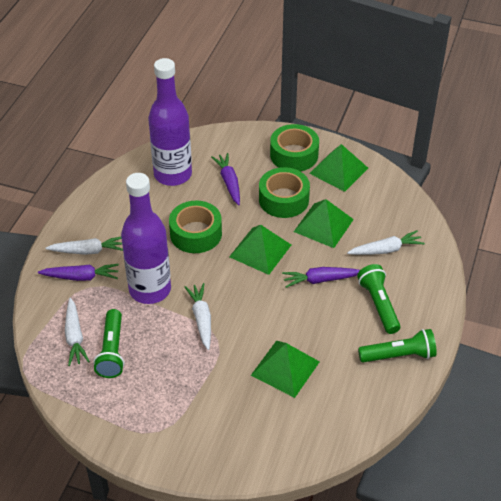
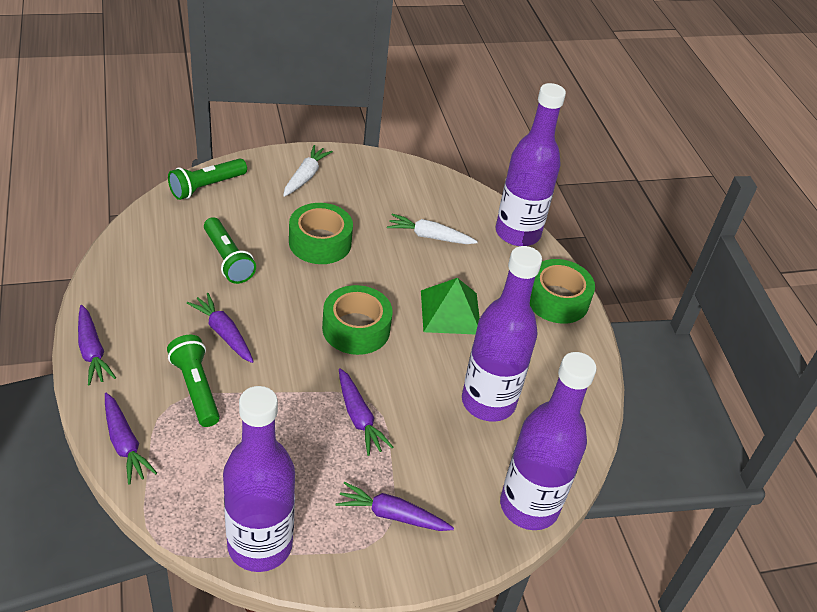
green pyramid: [229,225,291,275] [251,340,320,398] [294,199,354,248] [309,144,368,192] = 4 -> [421,278,480,334] = 1
purple bottle: [121,173,171,304] [148,58,192,186] = 2 -> [223,386,295,572] [462,246,542,422] [496,83,566,246] [500,352,597,530] = 4
purple carrot: [38,264,119,281] [211,153,240,205] [282,267,360,288] = 3 -> [78,305,116,385] [105,393,157,485] [187,293,254,363] [336,482,454,531] [339,368,393,456] = 5
white carrot: [45,237,123,255] [65,298,90,366] [185,283,211,350] [347,230,425,255] = 4 -> [283,145,333,197] [387,214,478,244] = 2

